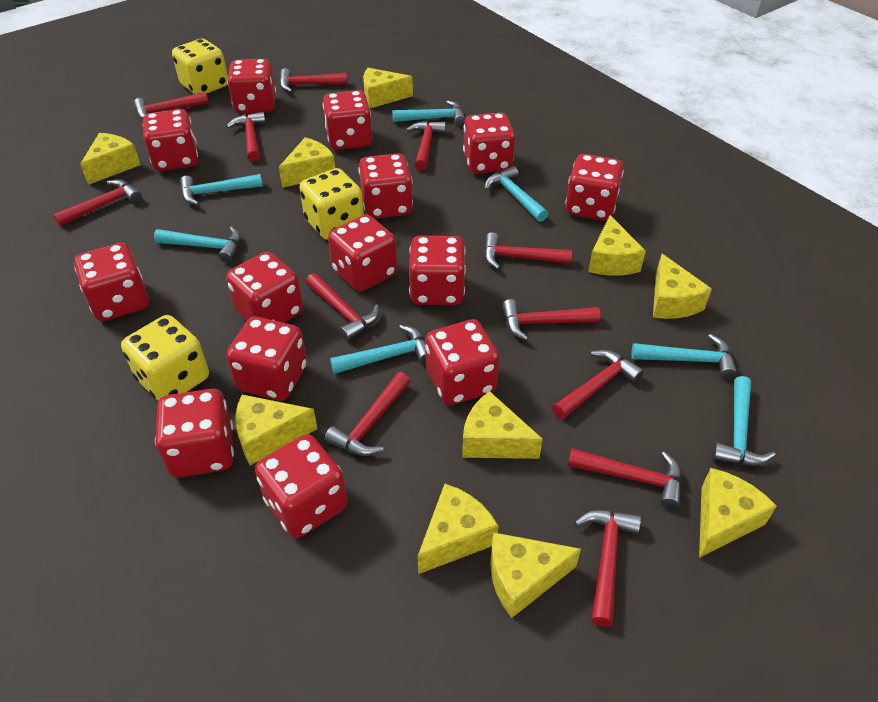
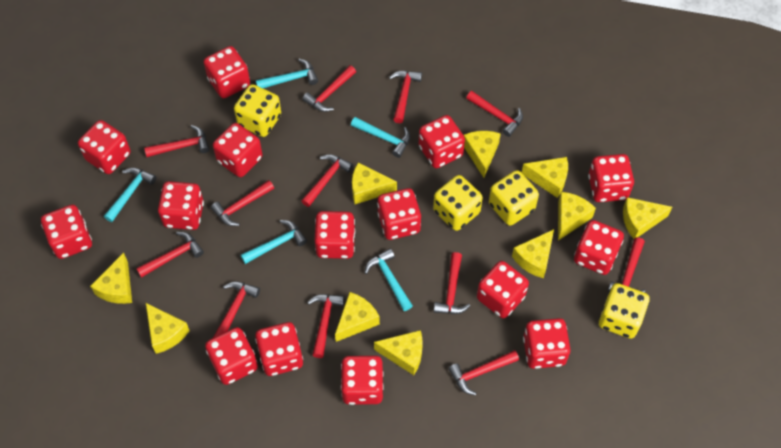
red dice: [74,243,149,321] [143,109,198,171] [155,389,234,478] [226,252,303,323] [226,317,307,400] [227,59,276,114] [255,434,347,538] [323,90,372,150] [328,214,397,292] [358,153,413,219] [409,236,466,305] [425,319,499,405] [463,113,515,174] [565,154,624,221] = 14 -> [41,205,92,259] [78,120,131,174] [158,181,204,230] [204,46,250,98] [205,327,258,385] [213,123,263,177] [255,322,303,376] [314,211,355,259] [341,356,384,405] [377,188,421,240] [419,115,465,168] [477,261,529,318] [523,318,571,369] [574,220,624,275] [588,154,634,202] = 15
turquoise hammer: [154,226,241,263] [180,174,263,205] [330,325,426,374] [392,100,465,126] [484,166,548,222] [631,334,737,379] [712,376,776,466] = 7 -> [104,168,157,222] [241,220,307,264] [256,59,318,88] [351,117,410,158] [364,249,413,311] = 5
yellow dice: [121,315,209,401] [172,39,228,94] [299,168,364,240] = 3 -> [234,84,281,137] [433,175,483,231] [489,170,539,226] [599,283,649,339] = 4

